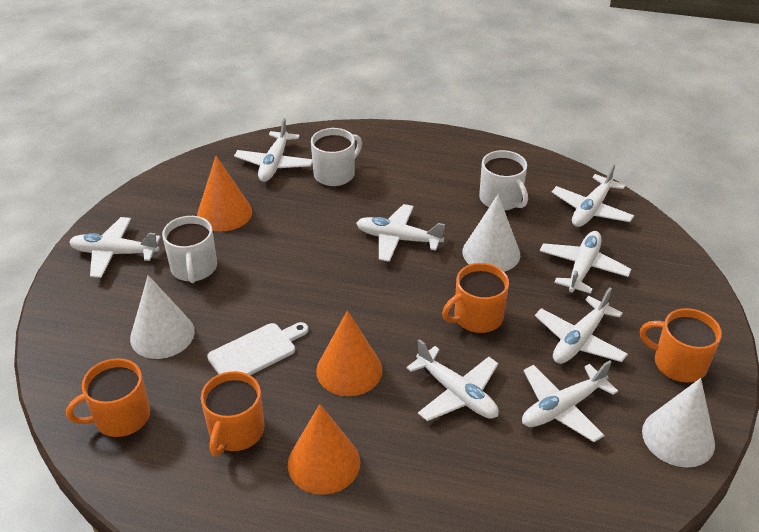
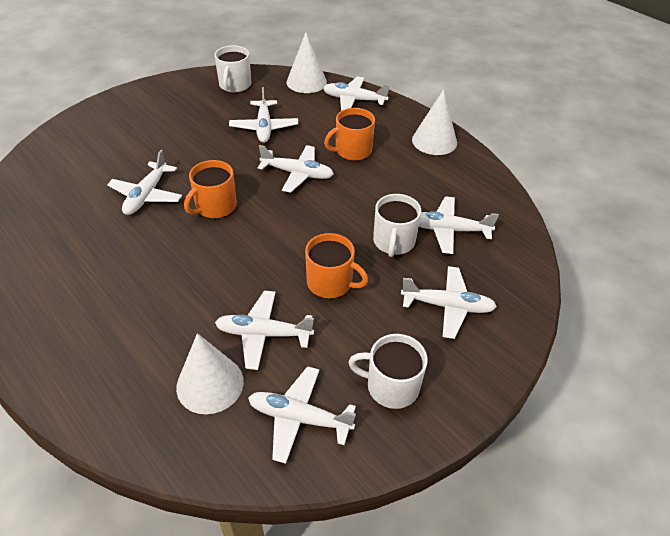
orange cone: [197,156,252,232] [288,404,361,495] [316,310,382,396] = 3 -> none = 0
orange mug: [66,358,150,437] [201,371,265,456] [442,263,509,333] [640,308,722,383] = 4 -> [184,160,237,218] [305,233,368,298] [324,108,375,161] = 3
white cutting board: [207,322,308,375] = 1 -> none = 0

